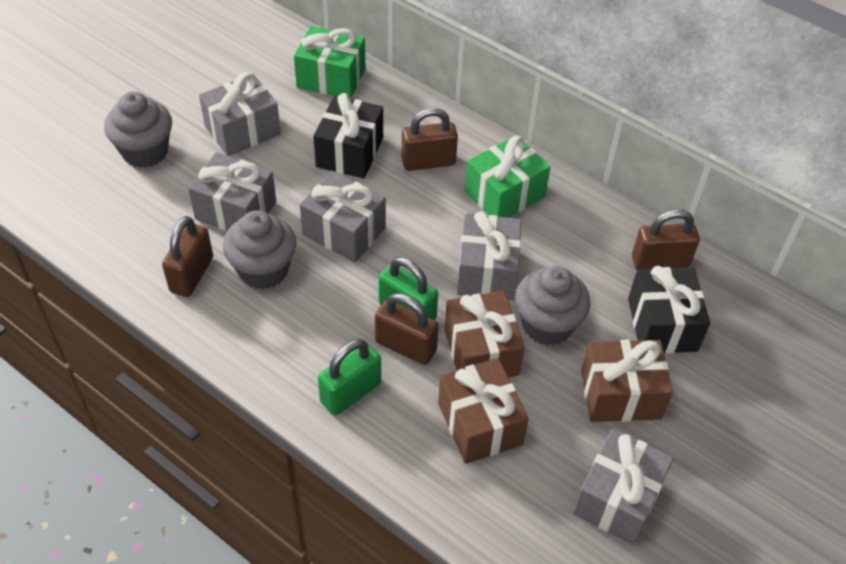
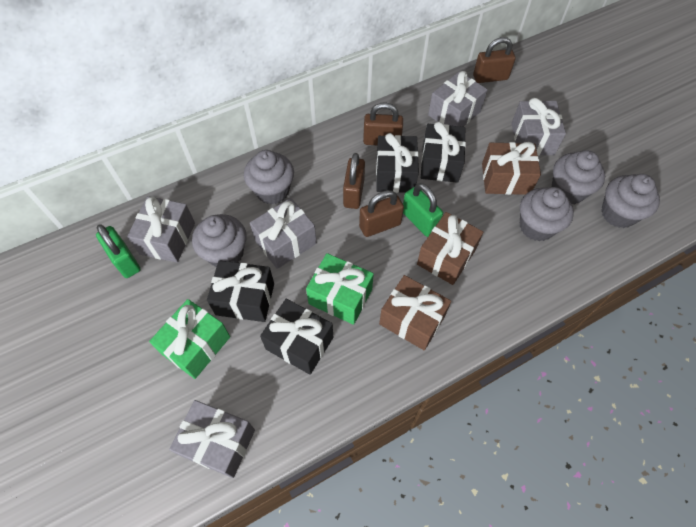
black gift: [313,93,383,179] [628,266,710,354] = 2 -> [207,260,274,322] [260,299,333,375] [376,133,419,193] [421,122,466,183] = 4
grey cupcake: [104,92,172,168] [223,210,296,289] [515,266,591,345] = 3 -> [192,214,247,267] [244,150,294,205] [520,187,574,241] [552,150,605,205] [601,174,660,228] = 5

